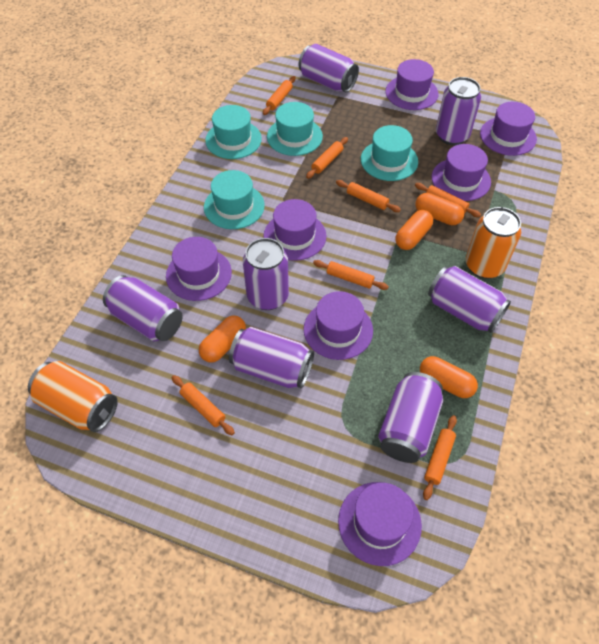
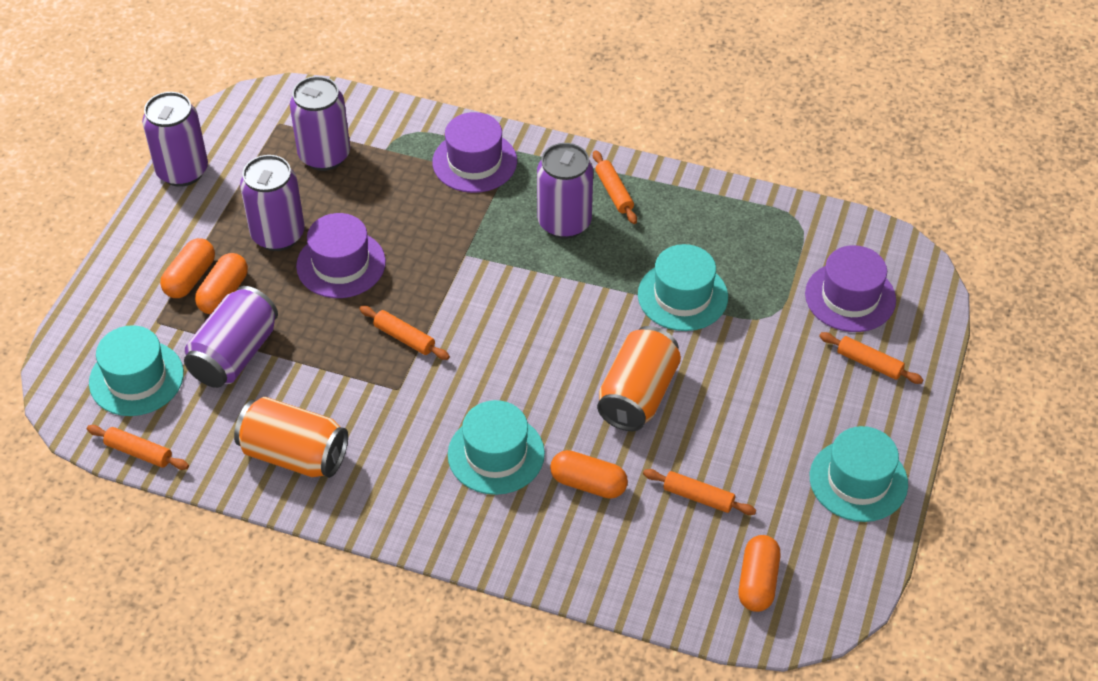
orange rolling pin: [172,375,235,435] [263,76,296,115] [306,137,348,179] [313,260,389,290] [336,180,401,212] [415,183,481,217] [423,415,457,500] = 7 -> [87,425,189,470] [359,306,450,360] [593,150,637,224] [643,469,756,515] [819,332,923,384] = 5
purple can: [103,275,183,341] [229,327,314,389] [243,238,289,310] [298,44,359,92] [378,372,443,463] [428,266,511,333] [436,77,481,145] = 7 -> [142,92,208,187] [184,286,278,388] [240,155,305,251] [290,76,350,171] [537,143,593,239] = 5
purple hat: [166,237,232,301] [263,199,326,261] [304,291,373,360] [338,482,422,566] [385,59,438,110] [432,144,491,201] [480,102,537,156] = 7 -> [296,213,386,298] [433,112,517,193] [805,245,896,332] = 3

